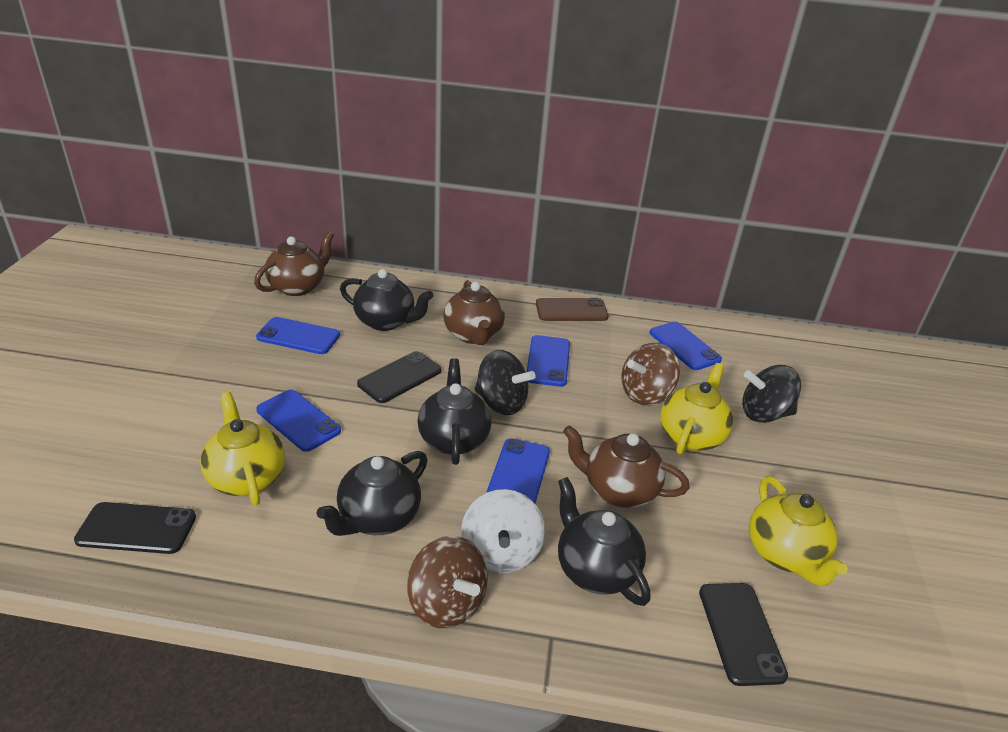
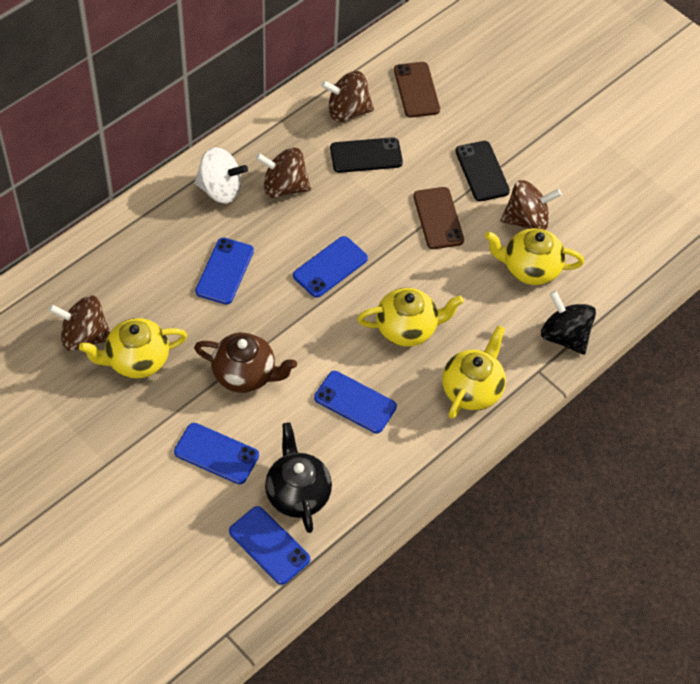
black phone: [74,502,196,554] [357,351,441,403] [699,583,788,686] = 3 -> [330,137,403,173] [455,141,510,201] = 2
black spinning top: [475,350,536,415] [742,365,801,423] = 2 -> [541,291,596,355] = 1
black teapot: [316,451,428,536] [340,269,433,331] [418,358,492,465] [558,477,650,606] = 4 -> [265,422,332,533] = 1
brown phone: [536,298,608,321] = 1 -> [394,62,440,118] [413,187,464,249] = 2
brown spinning top: [407,536,488,628] [621,343,680,405] = 2 -> [49,295,111,351] [255,147,311,198] [321,71,374,122] [501,180,562,230] = 4
brown teapot: [254,231,334,296] [444,280,505,345] [563,425,689,508] = 3 -> [194,332,297,393] = 1
yellow teapot: [200,392,285,505] [661,363,733,455] [749,476,848,586] = 3 -> [79,318,187,379] [357,288,464,347] [442,325,506,419] [485,228,584,285] = 4

